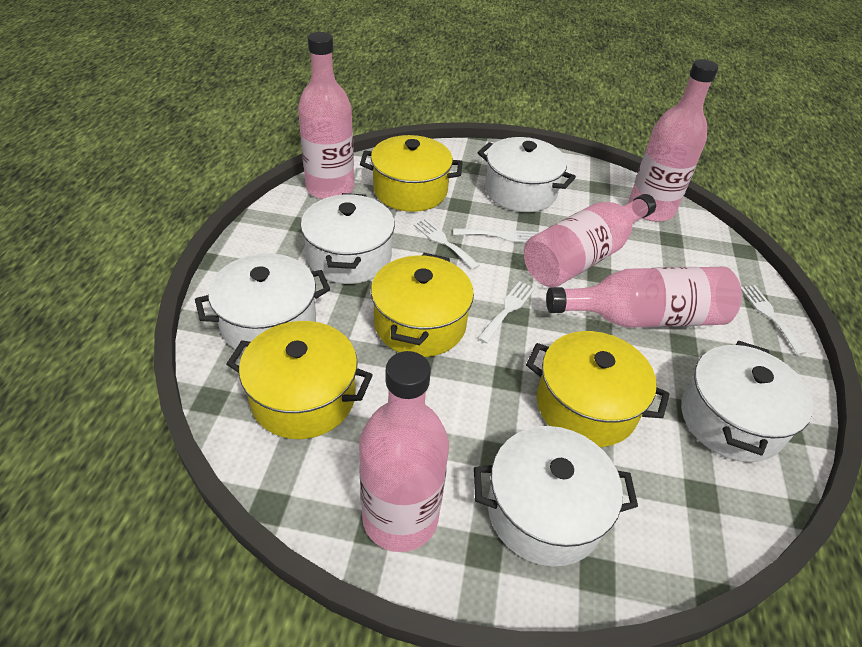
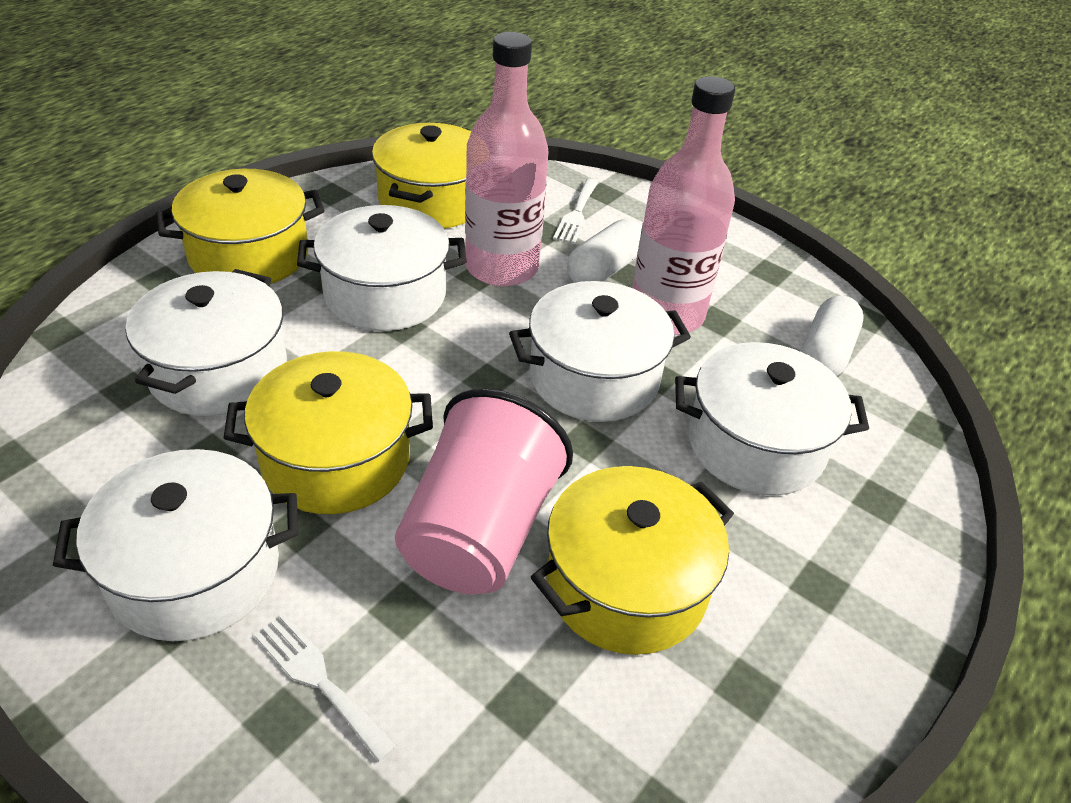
pink bottle: [298,32,354,199] [359,351,449,552] [524,194,656,287] [546,267,742,328] [628,59,719,222] = 5 -> [465,32,548,287] [632,76,735,335] = 2
pink cup: none = 0 -> [395,389,573,594] = 1
white capsule: none = 0 -> [567,219,642,283] [801,295,864,376] = 2
white fork: [413,219,480,270] [453,228,538,243] [477,281,535,344] [741,285,807,355] = 4 -> [254,614,397,762] [553,178,599,244] = 2

